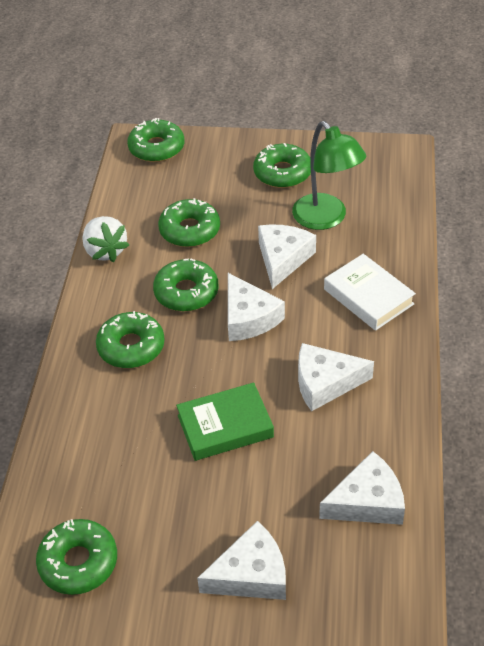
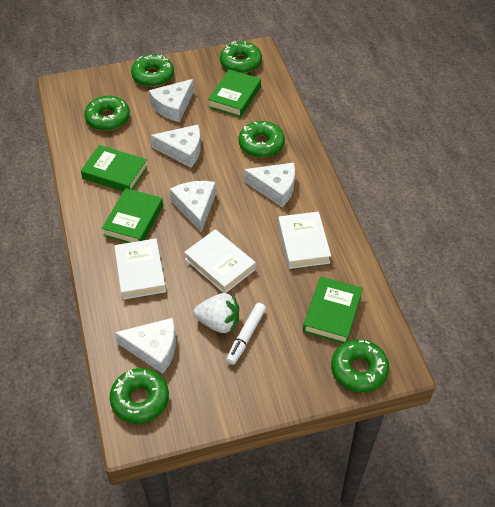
green book: [176,382,274,461] = 1 -> [81,145,148,191] [102,188,163,243] [208,69,261,117] [303,277,363,343] = 4
green lamp: [292,121,366,230] = 1 -> none = 0
white book: [324,254,416,331] = 1 -> [114,238,166,300] [184,229,256,293] [278,212,331,269] = 3
white marker: none = 0 -> [226,303,266,365] = 1

